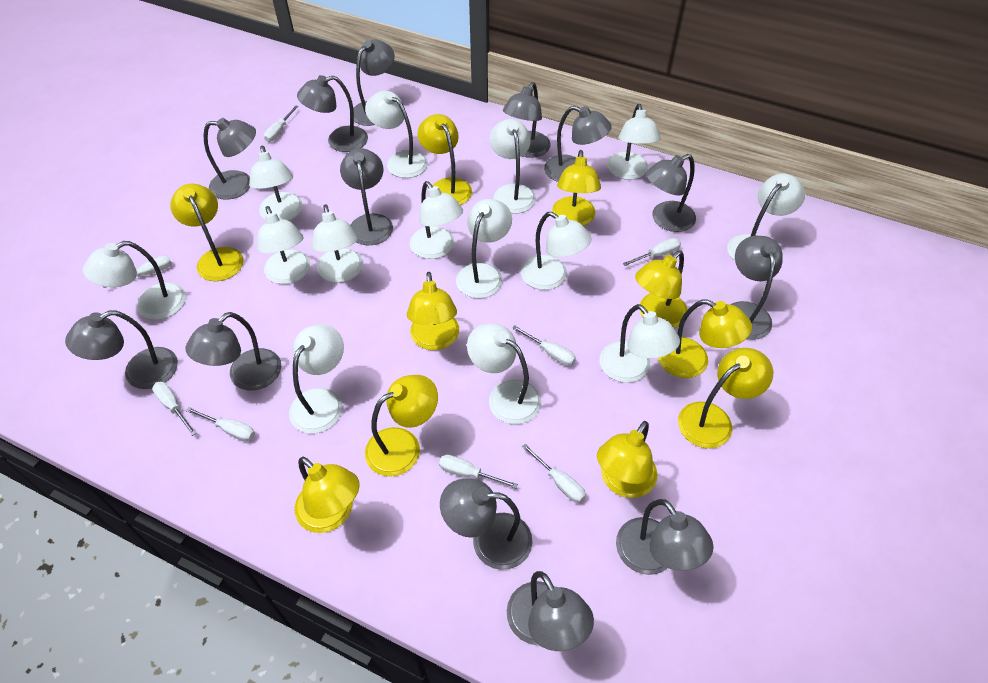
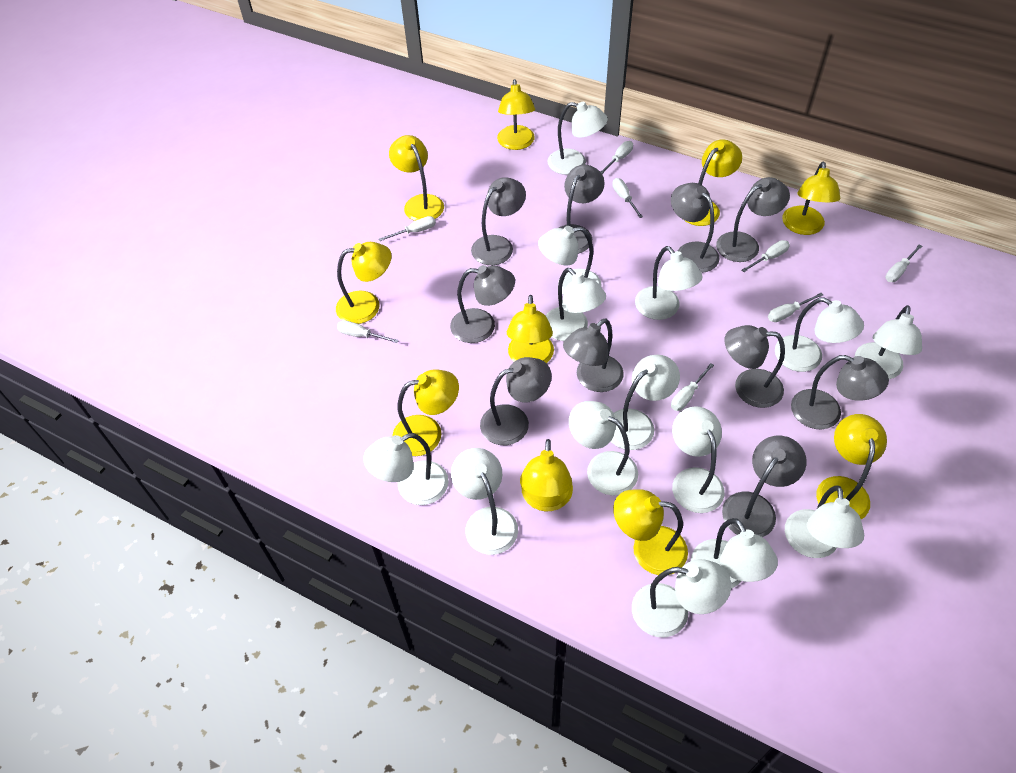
grey lamp: [65,310,178,389] [185,312,281,391] [204,118,256,200] [297,75,368,152] [340,148,393,245] [353,39,395,126] [440,479,532,570] [503,82,551,158] [507,571,594,651] [544,106,612,182] [616,499,714,575] [646,154,696,232] [730,235,783,340] = 13 -> [450,265,515,343] [471,177,526,265] [480,357,552,445] [559,165,605,254] [563,318,624,392] [671,183,720,273] [716,177,790,262] [722,436,807,537] [724,325,785,408] [791,355,889,429] = 10

